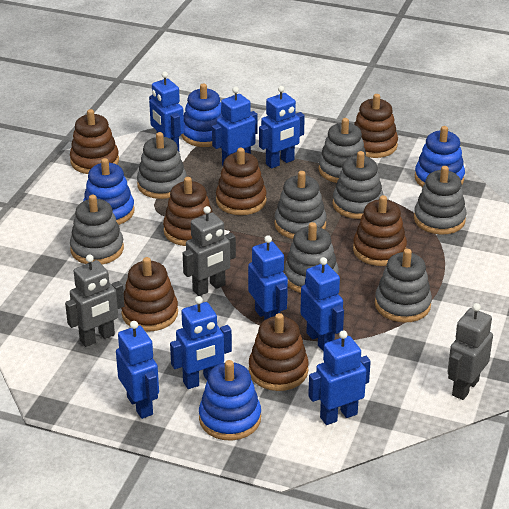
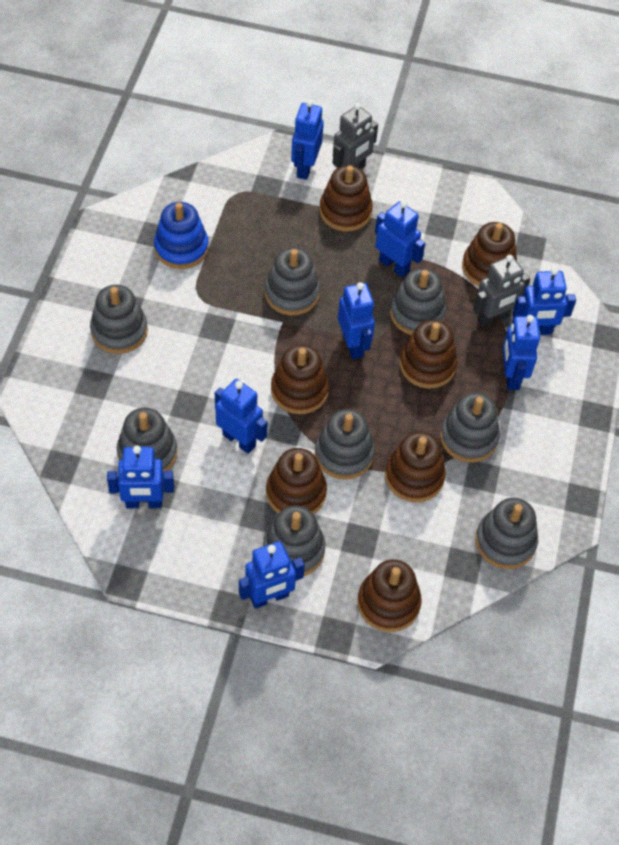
blue stacking toy: [83,158,135,225] [181,83,223,147] [199,360,261,441] [415,126,465,187] = 4 -> [154,202,209,269] = 1
grey robot: [65,255,124,347] [183,206,236,296] [448,303,493,400] = 3 -> [333,103,378,169] [473,255,530,328] = 2

